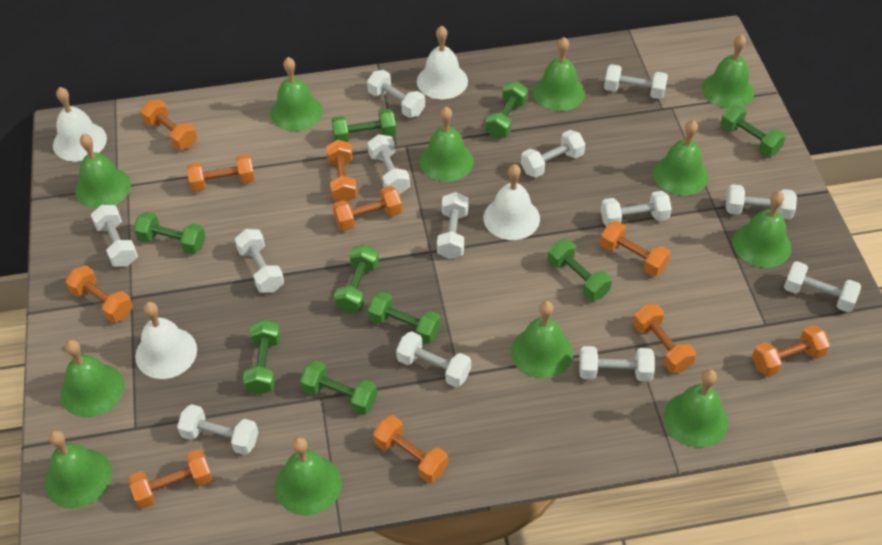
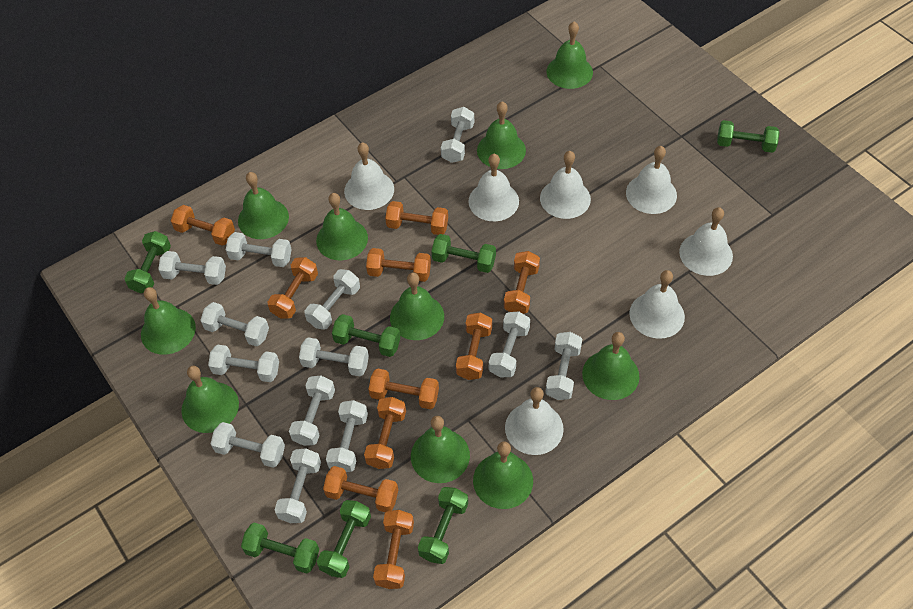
green bell: [45,430,112,509] [61,340,124,417] [75,134,131,209] [270,57,323,131] [275,437,342,516] [419,107,474,182] [511,301,573,379] [533,37,585,111] [653,120,709,196] [664,369,729,448] [702,34,754,108] [733,191,791,268] = 12 -> [141,287,196,355] [181,366,239,433] [238,172,289,239] [316,193,368,261] [390,272,444,340] [411,416,470,483] [473,441,533,509] [477,101,526,169] [546,21,593,89] [582,332,639,400] = 10
green dumbbell: [134,212,206,254] [243,319,281,395] [300,360,377,415] [332,109,396,142] [334,245,379,313] [367,292,441,344] [485,81,528,139] [548,239,612,301] [720,105,786,157] = 9 -> [124,231,171,293] [241,523,319,574] [317,500,371,578] [332,314,400,357] [418,487,468,564] [431,234,496,273] [717,120,780,153] = 7
white bell: [53,87,107,162] [135,302,197,379] [417,26,468,99] [484,164,540,240] = 4 -> [344,142,394,210] [468,154,519,221] [505,387,564,455] [540,151,591,219] [626,146,677,214] [629,270,685,339] [679,207,733,276] = 7

